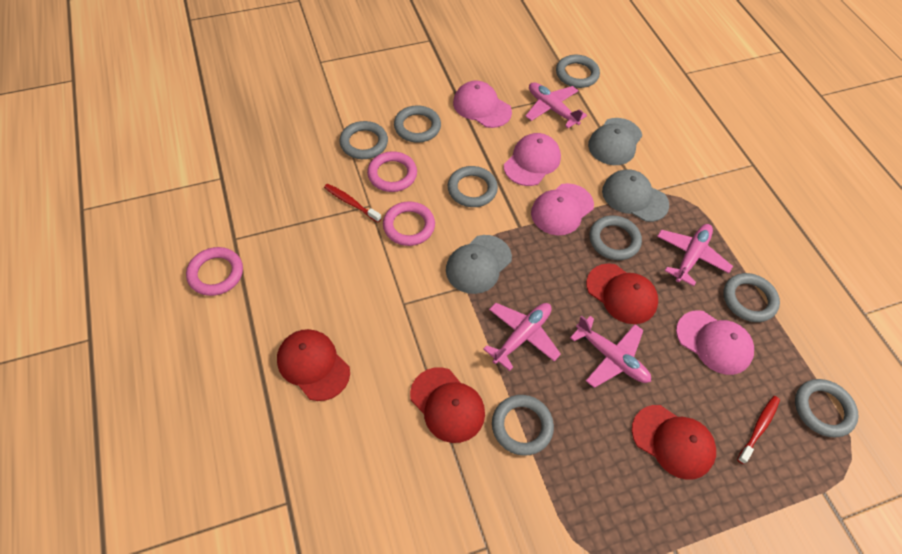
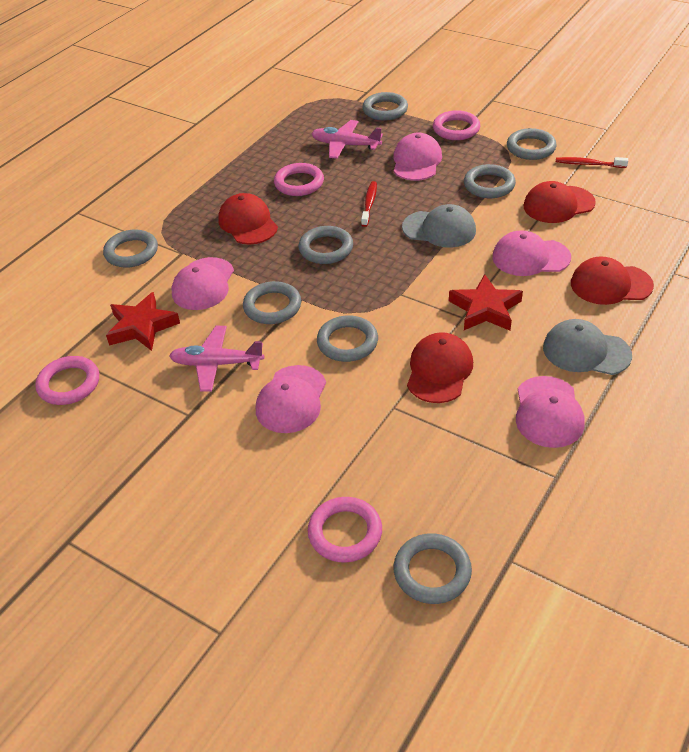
grey cap: [446,235,512,294] [588,118,642,165] [602,169,669,222] = 3 -> [402,204,476,248] [543,319,632,375] = 2
pink cap: [453,81,512,128] [504,133,561,186] [531,183,594,235] [676,310,754,375] = 4 -> [172,257,234,310] [256,365,326,433] [393,133,442,181] [492,230,571,276] [516,376,584,448] = 5
pink plane: [483,303,561,371] [525,82,587,128] [570,316,651,388] [657,224,733,286] = 4 -> [169,326,265,392] [311,120,383,159] = 2
pink ring: [186,247,243,296] [367,151,417,192] [383,201,435,246] = 3 -> [35,356,99,405] [274,163,324,196] [308,497,382,562] [433,110,480,140] = 4
red star: none = 0 -> [106,292,180,351] [449,274,523,330] = 2

